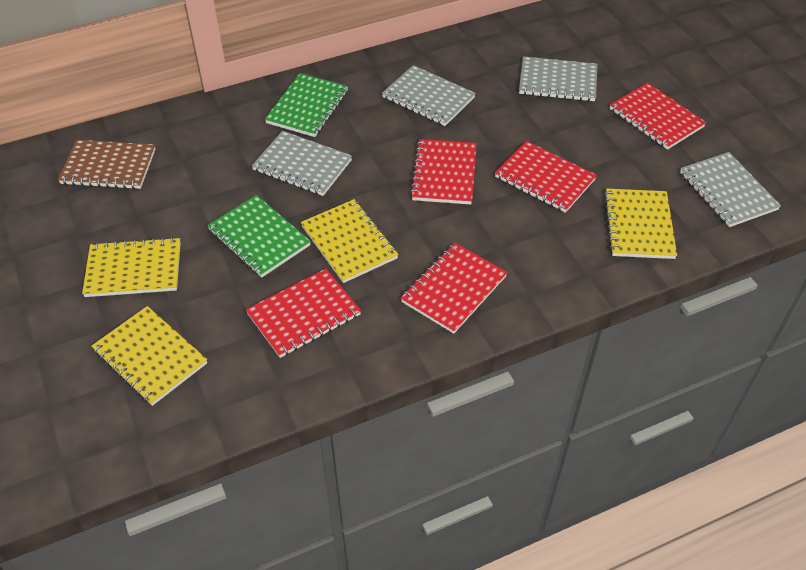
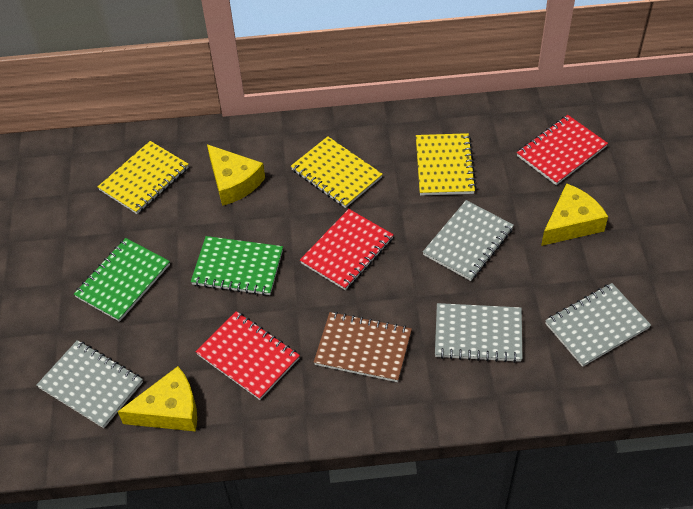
red notebook: [246,269,361,358] [401,243,507,334] [410,139,477,205] [495,141,597,213] [610,83,706,150] = 5 -> [195,311,300,400] [300,209,394,290] [517,115,608,185] = 3
yellow cheese: none = 0 -> [118,366,197,431] [207,144,265,206] [541,183,608,246] = 3
yellow notebook: [82,237,181,297] [92,306,207,406] [301,199,398,283] [604,189,677,259] = 4 -> [97,141,189,214] [291,136,383,208] [416,133,476,195] = 3

